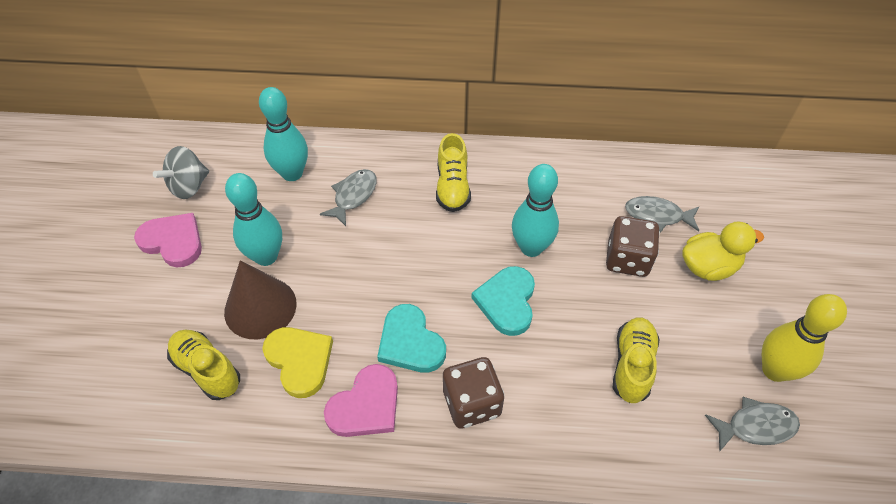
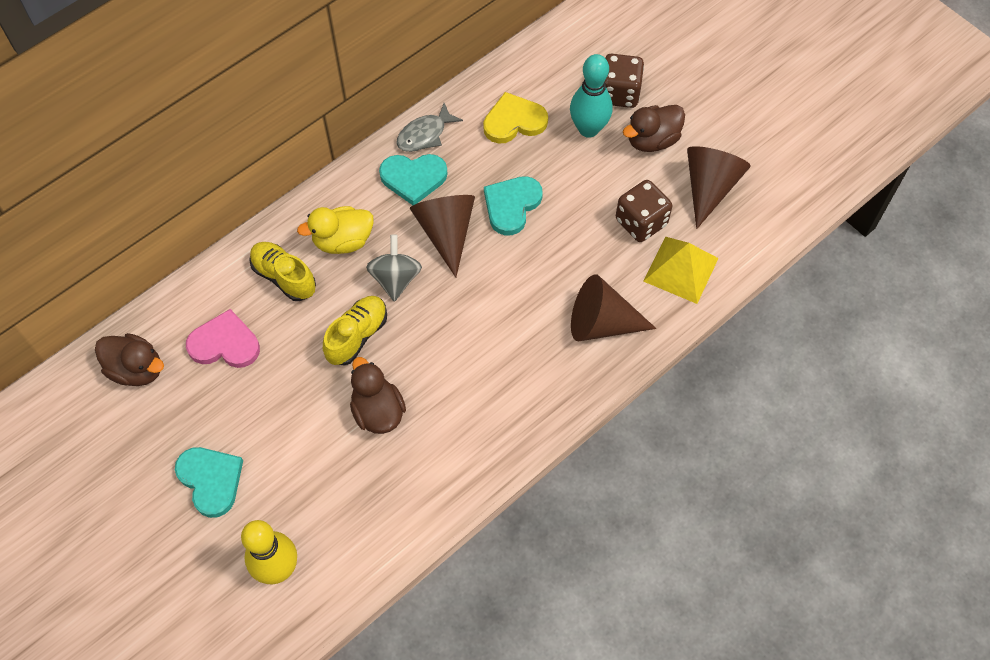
brown cone: [224,261,297,339] = 1 -> [410,195,475,278] [571,274,656,341] [687,146,750,229] = 3
brown duck: none = 0 -> [95,333,164,386] [350,357,406,434] [623,105,685,152] = 3
grey fish: [320,169,377,226] [625,196,699,233] [705,397,800,452] = 3 -> [397,103,463,152] = 1
pink heart: [134,213,202,267] [324,364,398,437] = 2 -> [186,309,260,368] = 1
turquoise bowling pin: [225,173,282,266] [259,87,308,181] [512,164,559,257] = 3 -> [570,54,613,138] = 1
turquoise heart: [377,304,446,373] [471,266,535,336] = 2 -> [175,447,243,518] [379,154,448,205] [484,176,543,236] = 3
yellow pyramid: none = 0 -> [643,237,719,304] = 1
yellow shoe: [167,329,240,400] [436,133,471,212] [613,317,660,403] = 3 -> [249,242,316,301] [323,296,387,365] = 2

